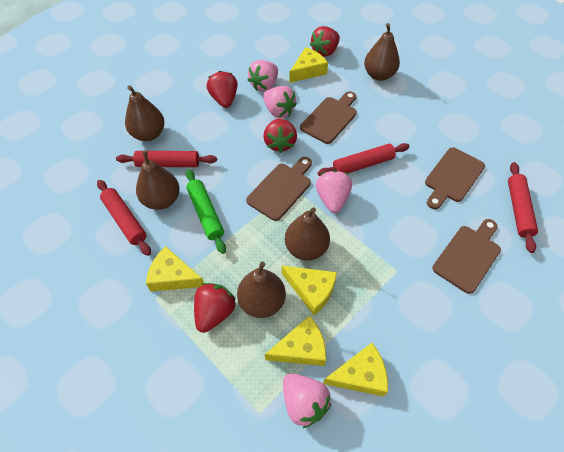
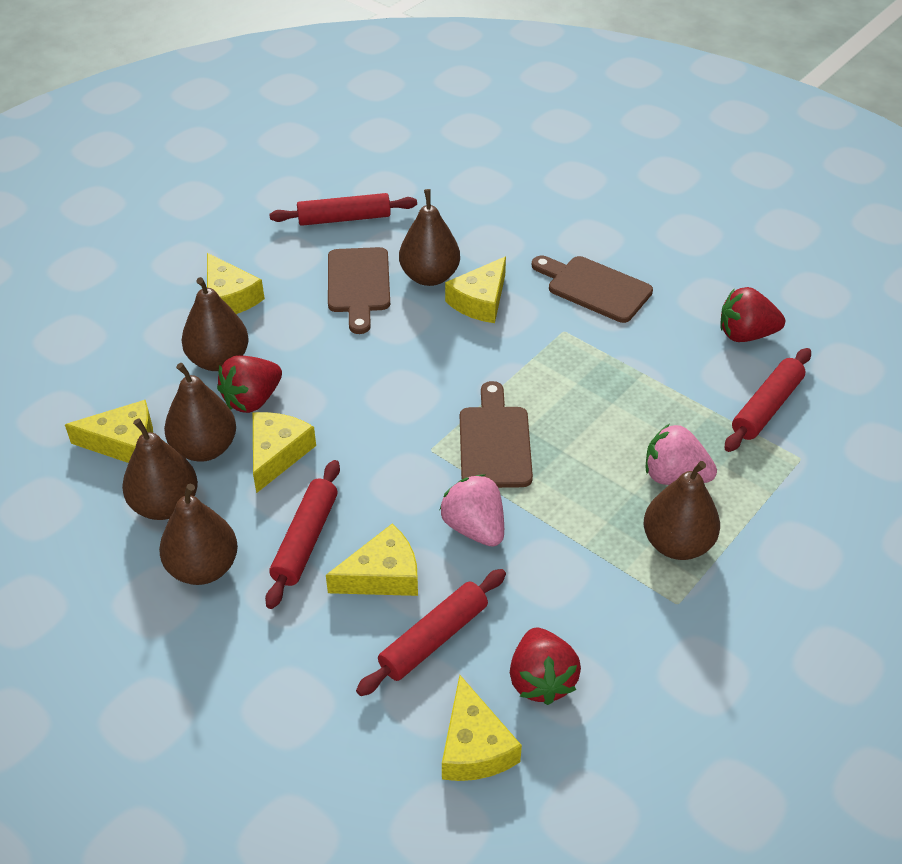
brown cutting board: [246,157,312,221] [300,91,357,144] [425,147,485,209] [432,219,501,294] = 4 -> [328,247,390,334] [460,381,533,488] [532,256,653,323] = 3
brown pear: [125,86,165,141] [136,150,180,210] [237,262,286,318] [285,207,330,261] [364,23,400,81] = 5 -> [122,419,198,520] [159,484,238,585] [164,363,236,462] [182,277,249,371] [399,189,460,286] [644,461,720,560] = 6
green rolling pin: [186,169,226,254] = 1 -> none = 0
pink strawberry: [247,60,278,91] [263,86,297,118] [283,373,331,428] [316,170,352,213] = 4 -> [440,474,504,547] [646,424,717,485] = 2
red strawberry: [194,283,236,333] [206,71,238,108] [263,118,297,153] [310,26,340,57] = 4 -> [217,355,282,413] [510,628,581,705] [720,287,785,342] = 3
yellow cheese: [146,246,204,292] [265,315,326,366] [282,266,337,315] [289,47,328,83] [323,343,388,397] = 5 -> [65,400,153,463] [207,253,265,314] [253,412,316,493] [326,524,418,596] [442,675,522,781] [445,256,506,323] = 6

